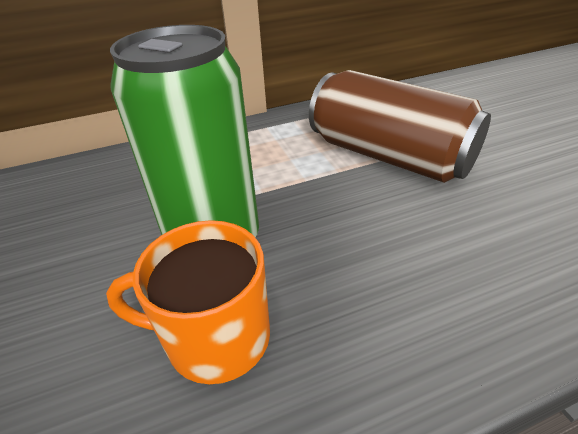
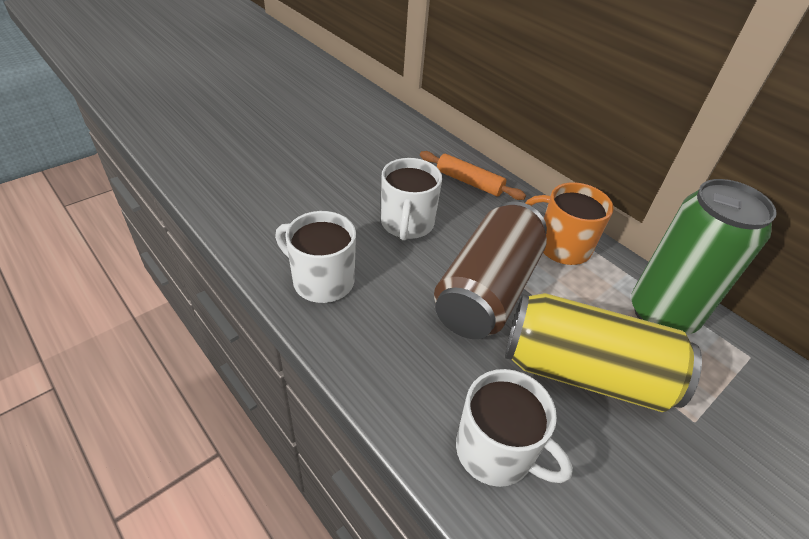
orange rolling pin: none = 0 -> [420,151,526,200] = 1
white mug: none = 0 -> [275,211,356,303] [381,158,442,241] [456,369,573,487] = 3
yellow can: none = 0 -> [505,293,702,412] = 1

